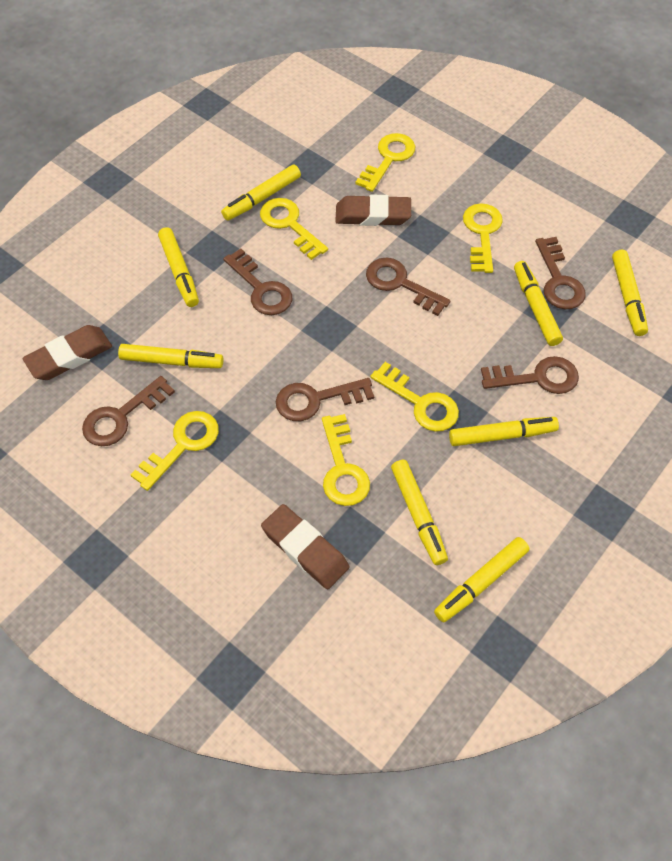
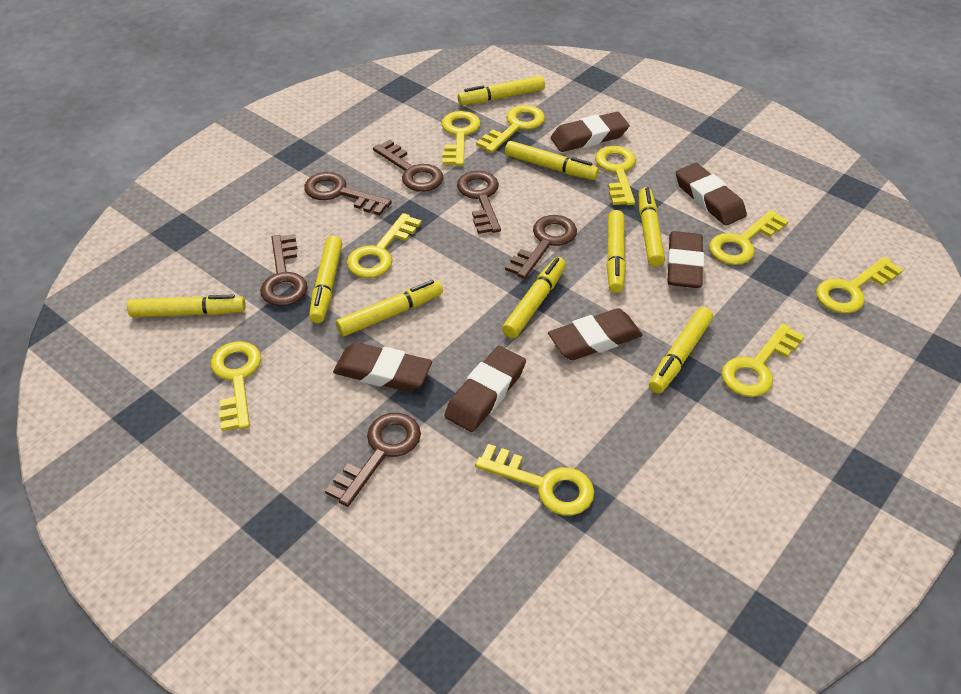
brown eraser: [22,325,112,380] [261,504,349,589] [335,195,411,226] = 3 -> [333,342,432,392] [444,346,526,432] [548,308,643,360] [550,112,630,152] [667,231,704,288] [676,163,747,226] = 6
yellow key: [131,411,219,491] [260,198,328,260] [322,414,370,506] [355,133,416,192] [370,362,459,432] [463,203,503,273] = 6 -> [211,341,261,431] [347,213,422,278] [442,111,480,166] [475,444,594,516] [476,105,545,153] [595,146,636,205] [709,210,789,265] [721,323,804,397] [816,257,903,313] = 9
yellow marker: [118,344,223,368] [158,227,199,307] [221,165,301,221] [391,460,448,565] [434,537,529,622] [449,417,559,446] [514,261,563,346] [612,250,648,336] = 8 -> [127,295,245,317] [309,236,343,323] [336,280,443,336] [458,76,545,105] [502,257,566,338] [505,141,599,180] [607,210,626,293] [639,187,665,267] [649,307,713,393] = 9

